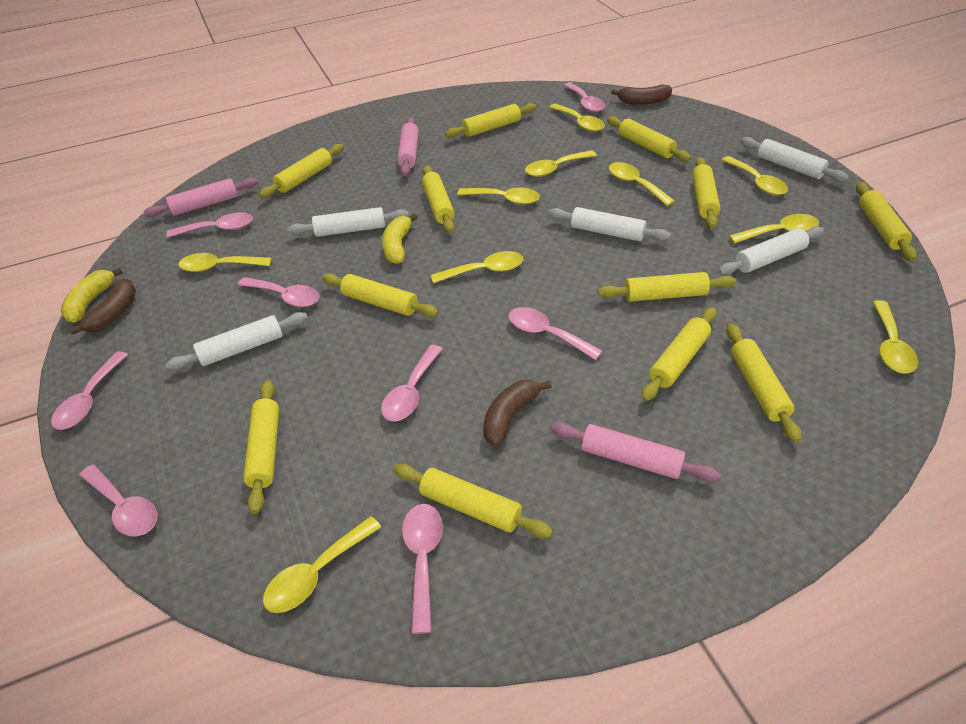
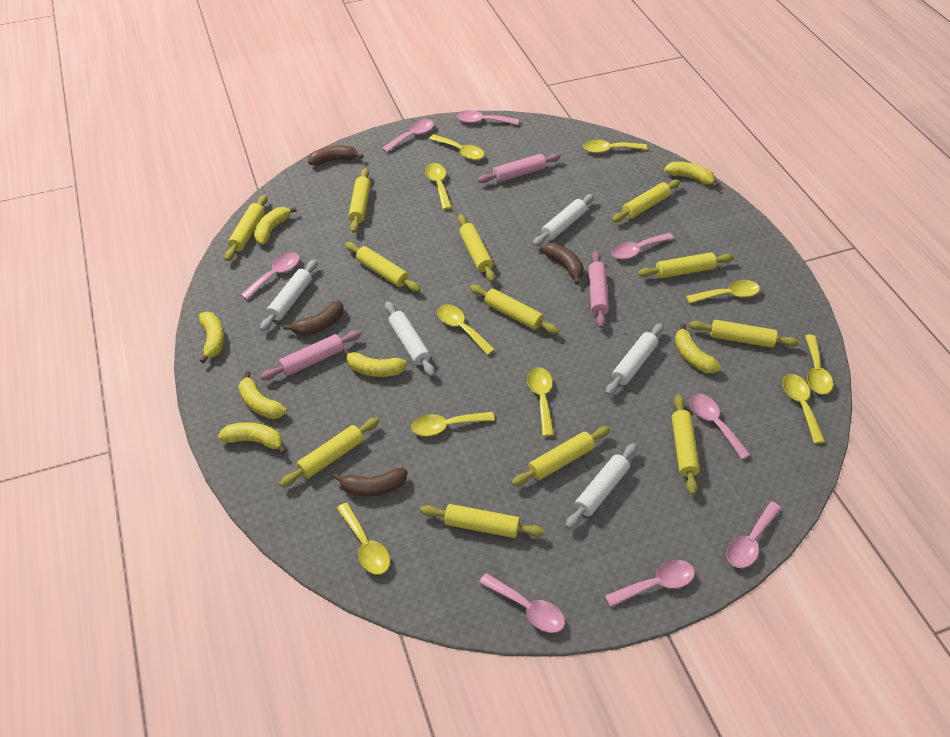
brown banana: [69,279,136,335] [483,380,552,447] [611,84,672,105] = 3 -> [283,301,344,336] [308,145,363,166] [333,468,407,496] [542,243,584,285] = 4
yellow banana: [61,268,123,323] [382,214,417,264] = 2 -> [199,312,224,364] [218,422,286,454] [239,371,287,419] [254,207,297,245] [343,348,407,377] [664,162,718,188] [675,323,721,373] = 7

